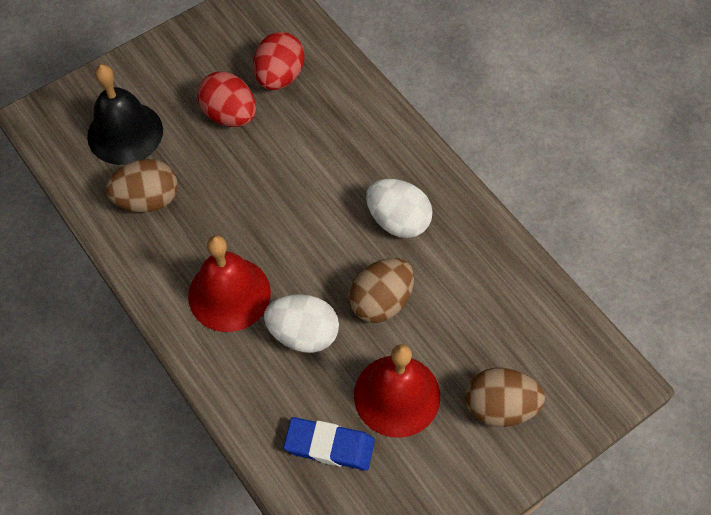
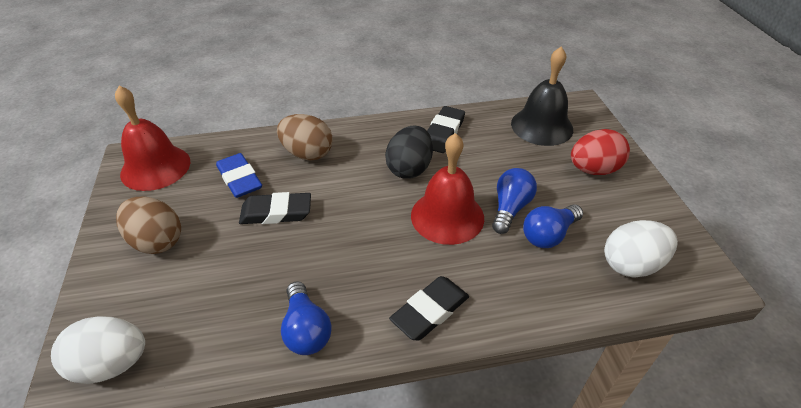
black egg: none = 0 -> [385,125,433,179] = 1
black eraser: none = 0 -> [239,192,311,224] [389,276,469,340] [427,106,465,153] = 3
blue light bulb: none = 0 -> [281,281,332,355] [492,168,537,234] [523,205,583,248] = 3
brown egg: [106,159,178,212] [348,258,414,323] [465,368,545,427] = 3 -> [116,197,181,254] [277,114,333,160] = 2
red egg: [197,72,256,127] [253,32,305,90] = 2 -> [571,129,630,175] = 1

